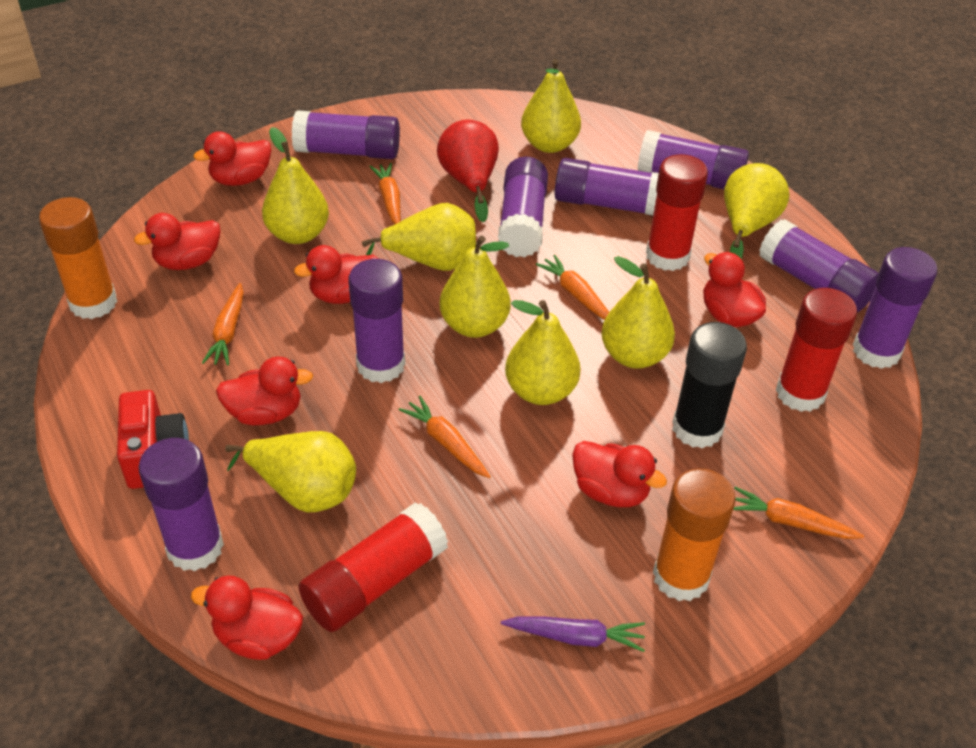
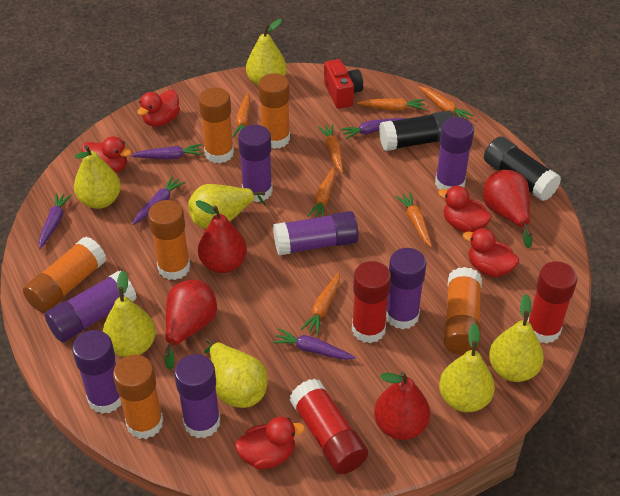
black glue stick: [672,322,747,449] = 1 -> [379,110,455,151] [484,137,561,201] = 2
orange carrot: [202,283,244,366] [369,163,401,224] [399,396,491,478] [536,255,609,320] [733,487,864,539] = 5 -> [232,93,250,138] [301,273,340,335] [308,167,336,218] [318,124,343,173] [357,98,425,111] [395,192,432,247] [419,86,474,120] = 7
orange glue stick: [39,197,117,319] [653,469,736,601] = 2 -> [23,236,106,313] [113,355,164,439] [148,200,190,280] [199,87,234,163] [258,73,290,149] [444,267,482,355] = 6
purple carrot: [501,617,645,652] = 1 -> [39,193,72,249] [131,144,203,159] [132,176,185,225] [273,328,356,360] [340,118,407,139] = 5
purple glue stick: [138,438,224,571] [292,110,400,159] [348,259,405,383] [498,157,548,258] [554,158,659,216] [638,130,749,189] [759,219,879,313] [853,247,937,369] = 8 -> [45,271,137,342] [72,330,121,414] [174,354,220,438] [238,125,273,202] [273,211,358,255] [386,248,427,330] [435,117,474,190] = 7
red duck: [134,213,220,270] [191,576,303,660] [194,131,271,186] [216,357,313,425] [294,245,379,304] [572,441,667,507] [703,252,766,327] = 7 -> [81,136,132,173] [137,90,180,127] [235,417,305,469] [438,186,492,233] [463,228,519,277] = 5
red pear: [437,120,499,222] = 1 -> [164,280,217,370] [196,200,247,273] [374,371,430,440] [483,170,533,248] = 4
yellow pear: [225,431,356,512] [262,127,329,244] [362,203,476,271] [440,236,511,338] [505,300,581,405] [521,59,581,153] [601,256,675,369] [724,163,790,259] = 8 -> [74,145,121,209] [103,271,156,357] [188,184,265,229] [204,338,268,408] [246,19,287,86] [439,323,495,412] [489,294,544,382] = 7

